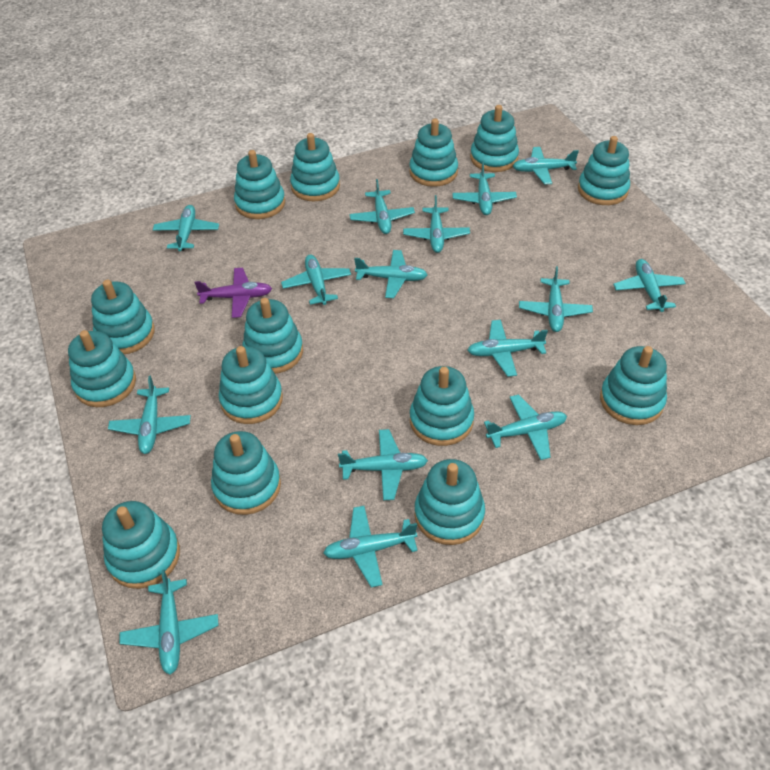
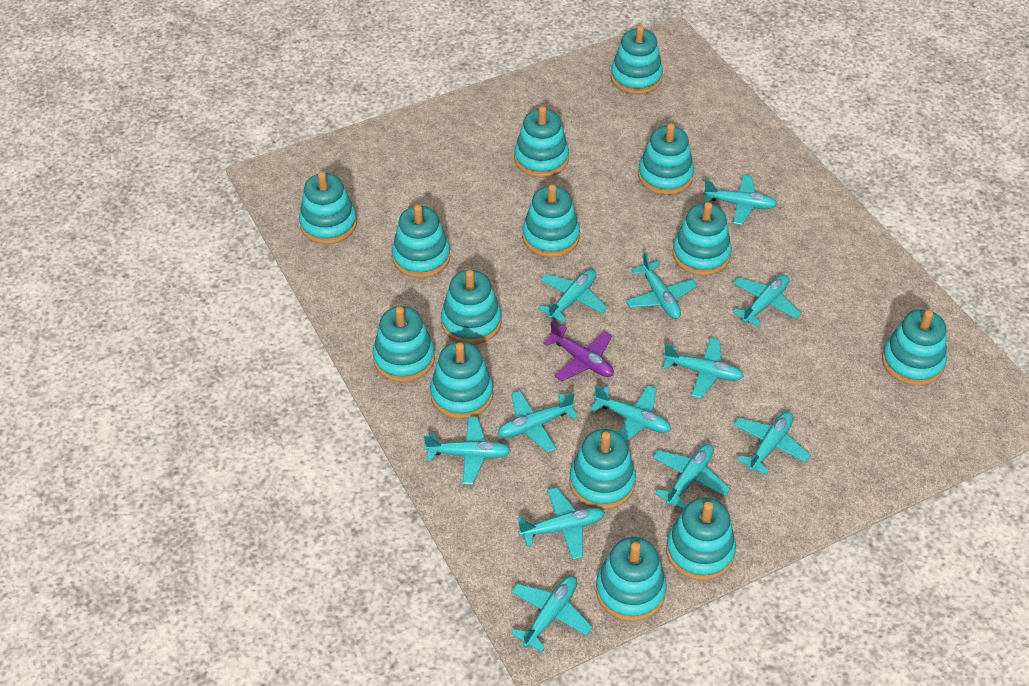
turquoise plane: [108,376,191,454] [119,570,219,675] [153,205,219,251] [281,255,351,305] [323,506,418,588] [338,429,428,500] [349,179,415,234] [354,250,428,298] [403,195,470,253] [452,161,517,215] [467,320,548,377] [484,394,567,460] [513,147,579,185] [519,266,593,332] [613,259,686,312] = 15 -> [424,417,511,485] [498,391,578,453] [511,576,593,652] [518,488,605,560] [539,269,608,323] [591,385,671,442] [626,252,697,319] [653,444,730,510] [663,338,744,399] [703,175,778,225] [733,275,802,327] [733,412,811,475] = 12

